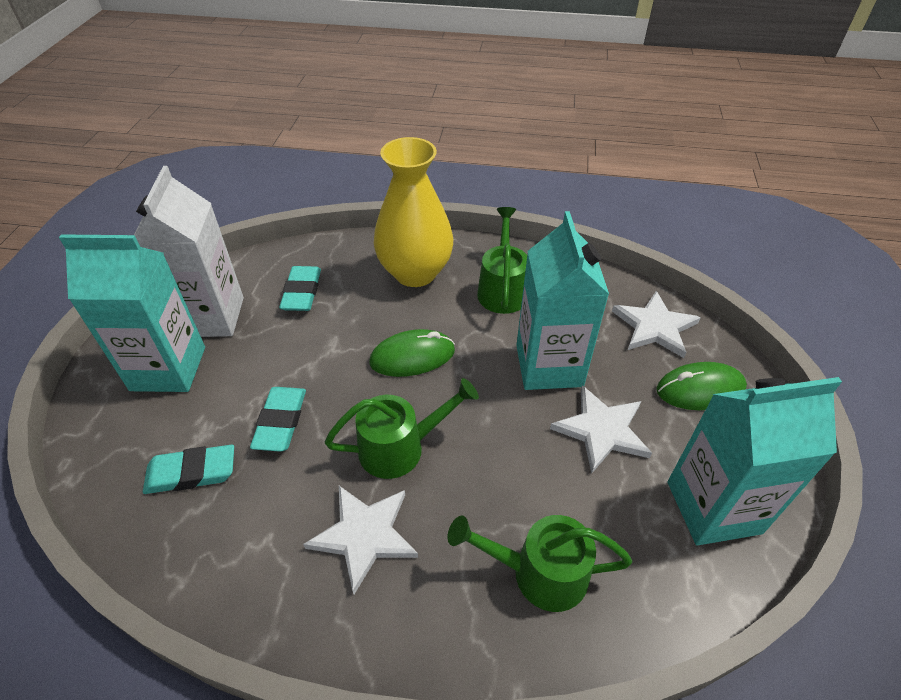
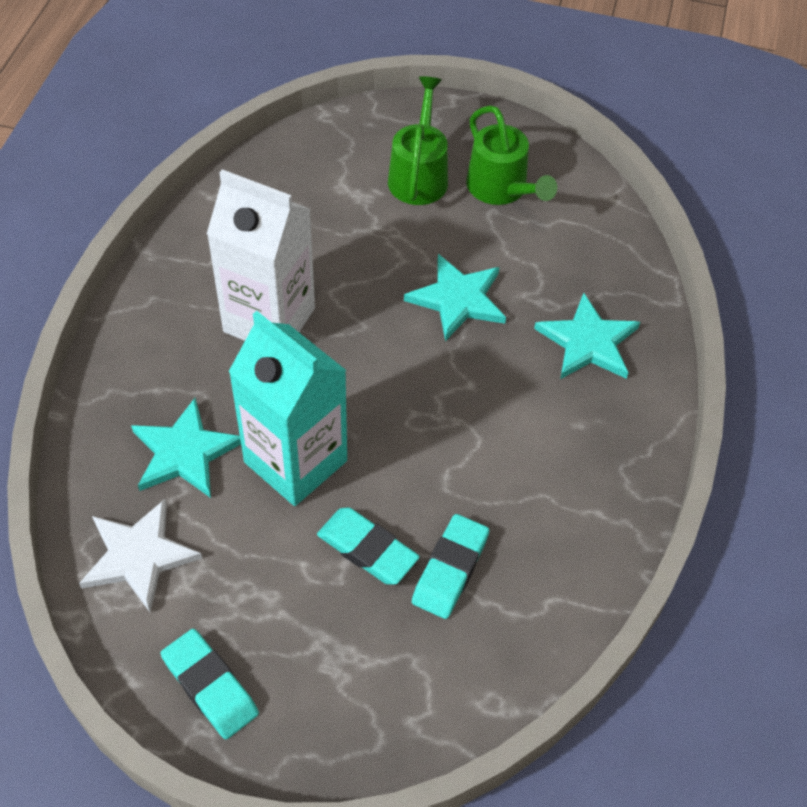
green mouse: [369,329,455,377] [657,362,747,410] = 2 -> none = 0
green watering can: [325,378,479,479] [448,515,632,612] [477,207,527,314] = 3 -> [388,76,448,205] [466,105,557,205] = 2
turquoise carton: [59,234,205,392] [516,211,609,390] [667,377,842,545] = 3 -> [228,311,347,506] = 1
turquoise star: none = 0 -> [131,398,241,498] [404,254,506,341] [534,293,640,379] = 3
white star: [303,486,418,594] [550,385,652,473] [612,291,701,358] = 3 -> [79,499,203,612] = 1
yellow vase: [374,137,453,287] = 1 -> none = 0

